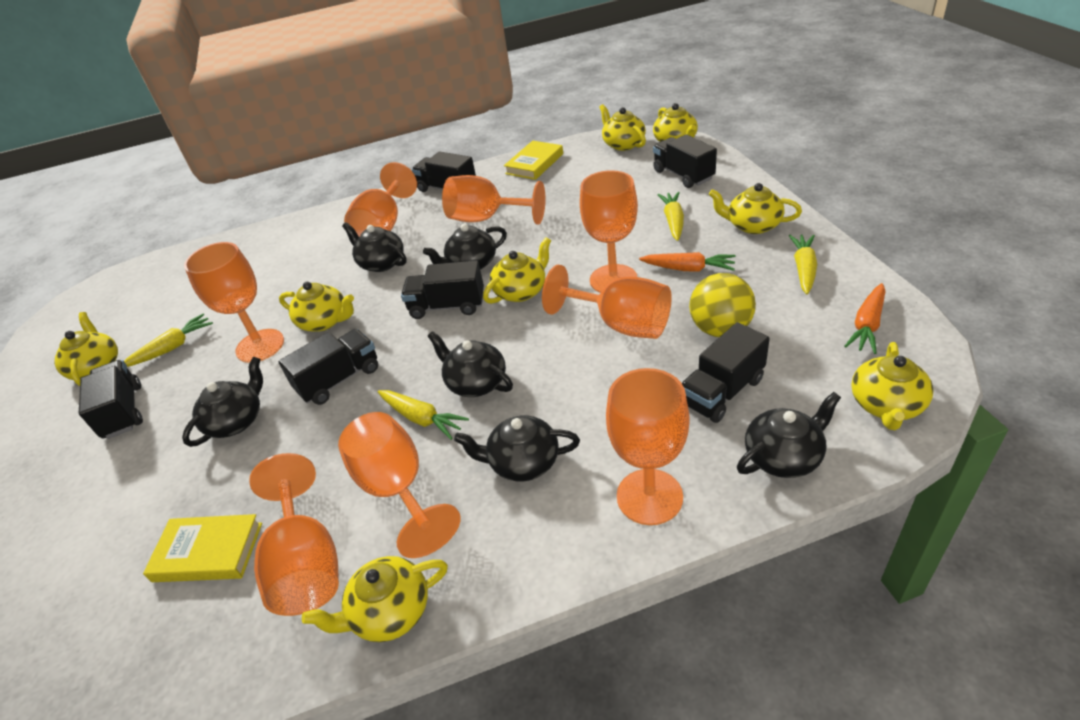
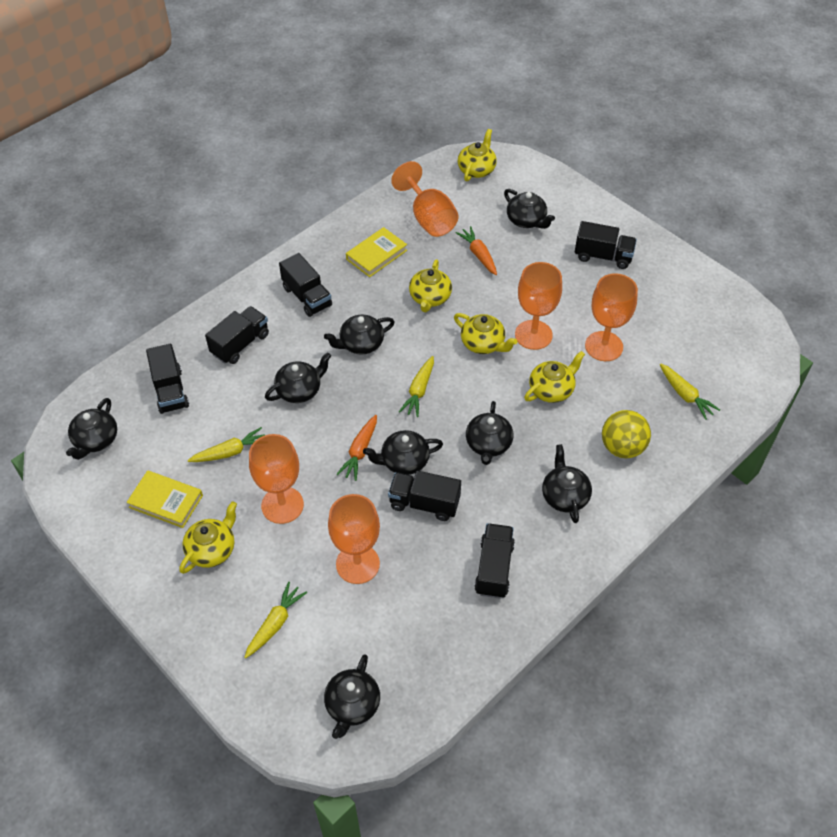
black teapot: [182,357,263,447] [342,222,407,272] [423,223,507,270] [428,331,513,397] [454,415,580,481] [737,392,841,478] = 6 -> [66,398,117,460] [265,352,331,403] [324,314,395,355] [324,654,380,739] [363,430,443,475] [466,401,514,465] [504,189,555,229] [542,444,592,523] = 8
orange goblet: [184,242,284,363] [249,453,339,616] [338,412,460,558] [344,162,417,237] [442,175,546,225] [542,265,672,339] [580,170,638,293] [606,368,689,525] = 8 -> [249,434,304,524] [328,494,380,584] [391,161,459,237] [515,262,562,350] [585,273,638,361] = 5
yellow teapot: [54,312,118,386] [279,282,354,332] [302,556,448,642] [483,237,551,304] [599,104,646,151] [653,103,698,142] [709,183,802,234] [851,342,933,430] = 8 -> [179,501,237,574] [409,259,452,312] [454,313,518,354] [458,129,497,182] [524,351,585,403] = 5

